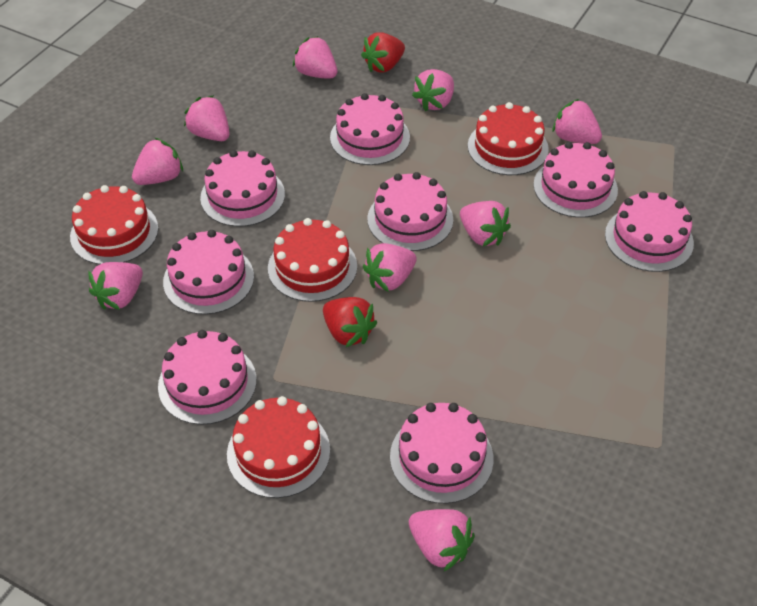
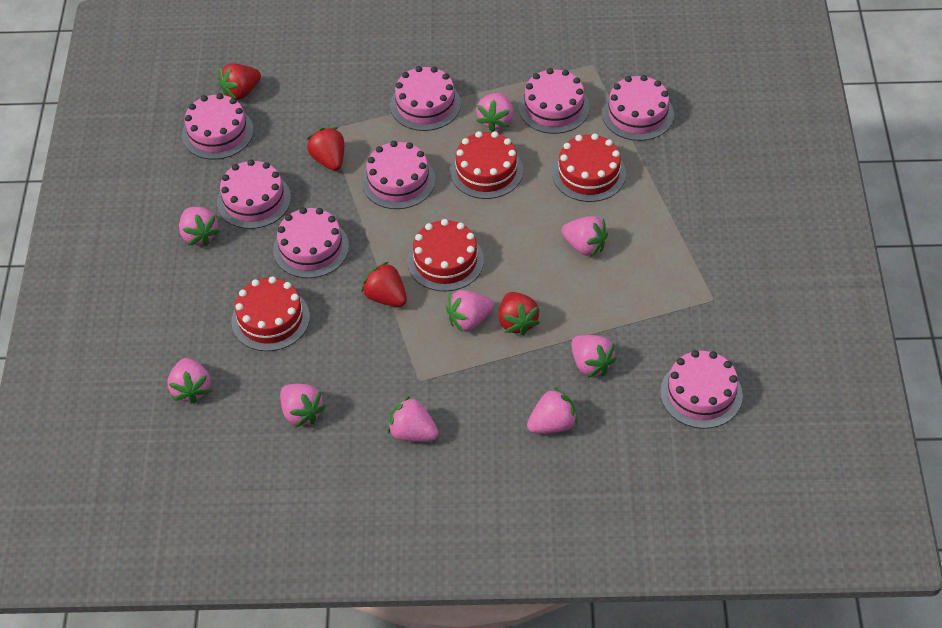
red strawberry: [323,297,377,347] [361,32,405,73] = 2 -> [218,63,261,100] [307,127,344,171] [361,262,407,307] [499,292,540,336] = 4

